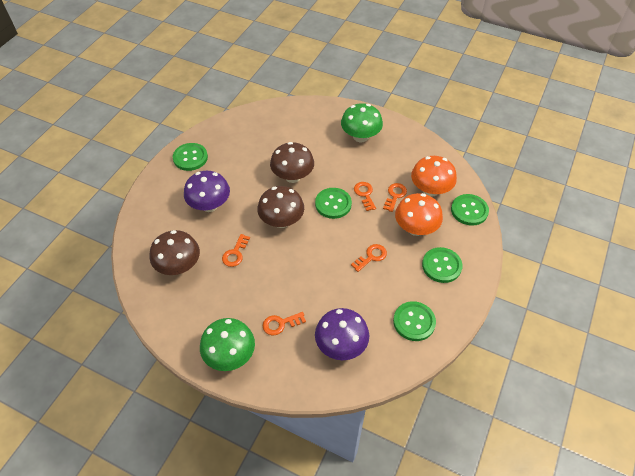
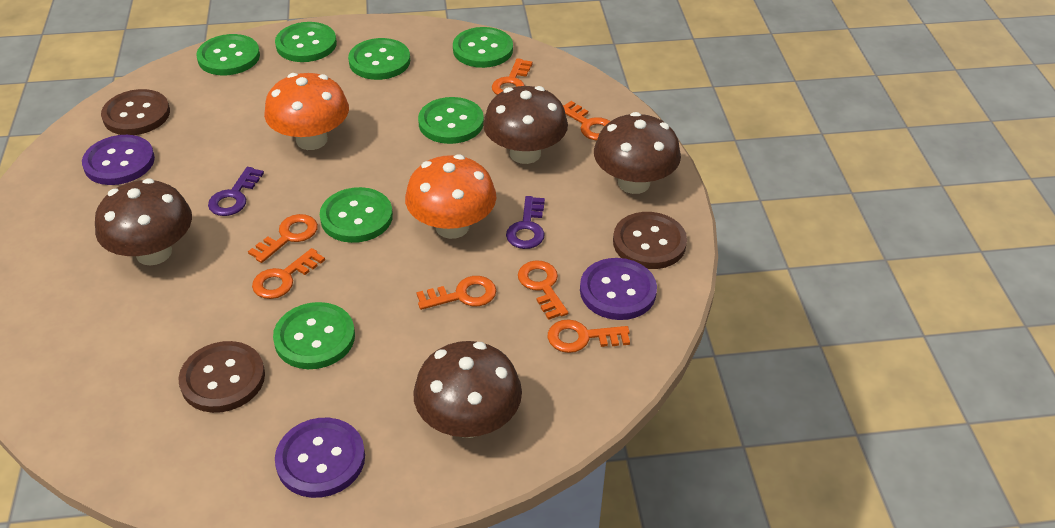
brown button: none = 0 -> [101,89,170,135] [179,341,265,413] [613,212,687,269] = 3
brown mushroom: [150,230,200,275] [257,186,304,228] [270,142,314,183] = 3 -> [95,178,192,266] [413,341,522,438] [483,86,568,164] [594,112,681,194] = 4
green button: [173,143,208,171] [315,188,352,219] [393,301,436,341] [422,247,462,283] [451,194,489,226] = 5 -> [196,34,260,75] [273,302,355,369] [275,22,337,62] [320,187,393,243] [348,38,410,80] [418,97,484,144] [453,27,513,68] = 7
green mushroom: [200,318,255,371] [341,103,383,142] = 2 -> none = 0
orange key: [222,234,250,267] [263,312,306,335] [351,244,387,272] [354,182,376,211] [383,183,407,212] = 5 -> [248,214,318,263] [252,248,325,299] [416,276,496,310] [492,58,533,95] [518,260,568,320] [548,319,630,353] [563,101,610,140] = 7
purple button: none = 0 -> [82,135,155,185] [275,418,365,498] [580,258,657,320] = 3
purple key: none = 0 -> [208,167,264,216] [506,196,545,249] = 2
purple mushroom: [184,171,230,212] [315,308,369,360] = 2 -> none = 0

